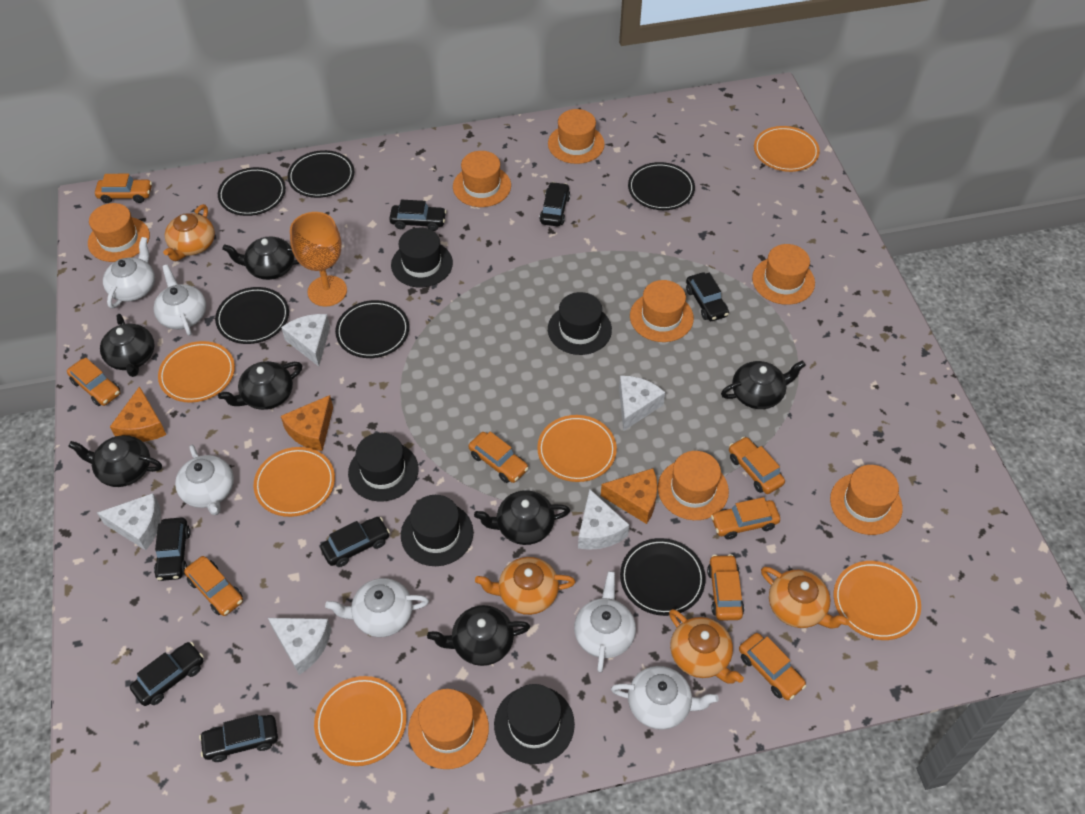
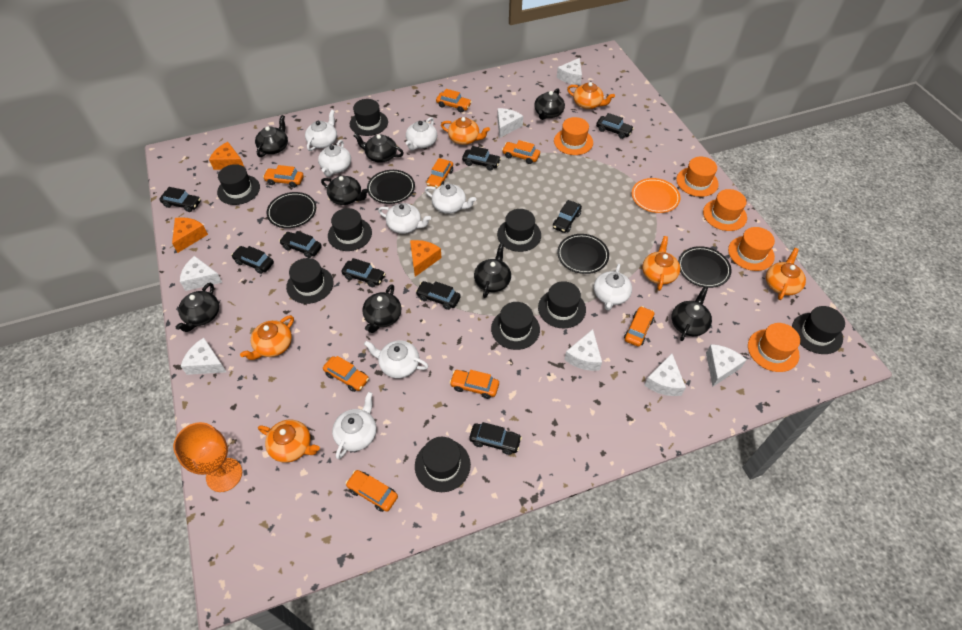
black car: [130,642,204,706] [154,517,191,581] [199,714,278,762] [320,517,390,567] [389,200,446,231] [539,182,570,226] [686,272,729,321] = 7 -> [159,187,201,212] [231,246,274,274] [279,231,322,258] [341,258,385,287] [415,281,461,310] [462,146,501,171] [469,422,522,455] [553,200,582,233] [596,113,634,139] = 9
black hat: [348,433,419,502] [391,228,453,287] [401,495,473,566] [494,684,575,764] [548,292,612,355] = 5 -> [217,164,260,205] [286,258,334,304] [328,208,372,251] [350,99,388,136] [415,437,471,492] [491,302,540,350] [497,209,541,252] [538,281,586,329] [792,306,845,354] = 9
black plate: [215,287,289,344] [218,167,286,216] [288,150,354,198] [335,300,409,358] [620,538,706,616] [628,162,695,210] = 6 -> [267,192,316,228] [367,170,415,204] [557,234,609,274] [678,246,732,288] = 4
black teapot: [68,435,162,487] [100,314,155,377] [218,361,302,410] [222,236,300,280] [427,605,530,666] [474,490,570,545] [721,360,806,409] = 7 -> [176,283,219,332] [255,115,288,157] [321,176,369,205] [353,133,404,163] [362,284,401,333] [474,244,511,298] [534,88,565,120] [672,287,712,341] = 8
orange hat: [88,203,150,262] [408,689,489,769] [453,151,511,207] [548,109,605,164] [630,280,694,342] [658,451,729,520] [752,244,815,305] [830,465,903,535] = 8 -> [554,117,593,155] [676,157,719,197] [703,189,747,231] [728,227,775,271] [748,323,800,372] = 5
orange plate: [158,341,235,403] [254,447,335,517] [314,676,407,766] [537,415,617,482] [754,126,820,172] [834,561,921,640] = 6 -> [632,178,681,213] = 1
orange teapot: [163,204,215,261] [475,557,575,615] [669,609,744,683] [761,567,850,629] = 4 -> [240,315,294,360] [258,419,320,463] [441,117,490,145] [567,82,615,109] [642,236,680,291] [766,248,806,300] = 6
white cheese: [97,493,161,550] [268,618,331,675] [281,314,330,366] [578,489,629,550] [619,375,666,431] = 5 -> [180,256,223,291] [181,338,226,375] [497,108,523,138] [557,58,582,85] [564,329,602,371] [644,353,686,396] [706,344,746,387] = 7
white teapot: [103,237,155,309] [153,265,206,336] [175,445,234,515] [325,578,429,637] [574,571,636,673] [611,666,719,730] = 6 -> [305,110,337,151] [318,140,351,177] [332,392,377,459] [364,340,429,378] [378,203,431,234] [406,117,437,150] [425,184,476,214] [594,264,632,311] = 8

